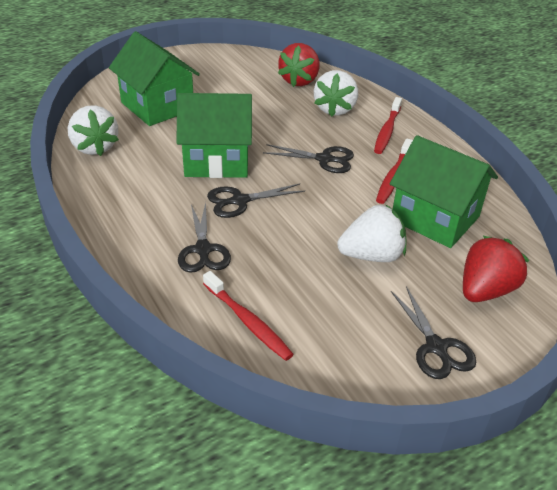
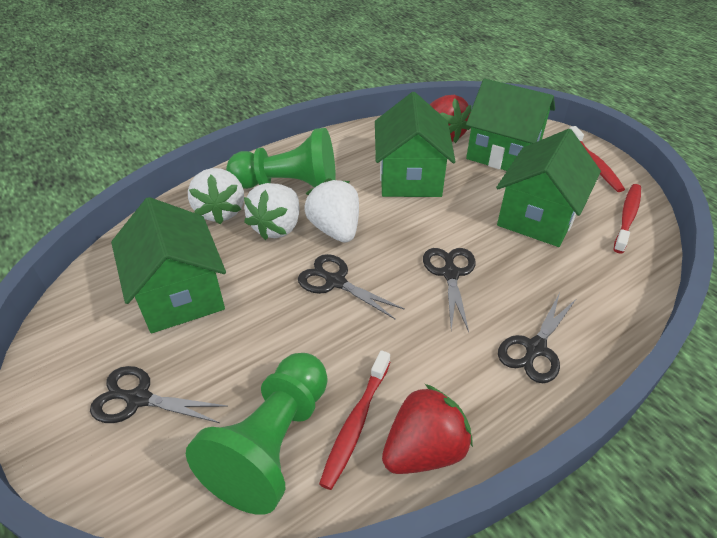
green house: [109,31,200,126] [176,93,252,178] [390,135,498,248] = 3 -> [111,197,226,333] [375,92,456,197] [466,79,555,171] [496,129,601,247] = 4
green pawn: none = 0 -> [186,353,328,515] [226,128,336,189] = 2

